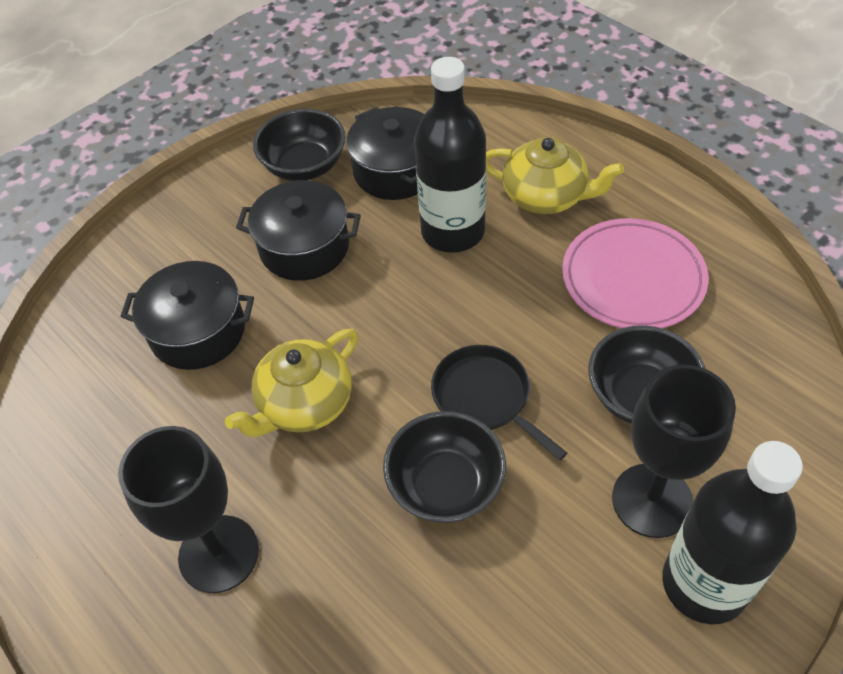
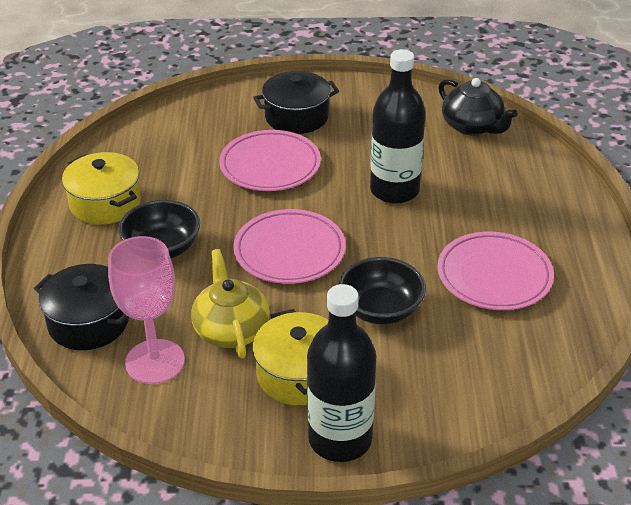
black bowl: [253,109,345,181] [383,411,506,523] [588,325,705,424] = 3 -> [118,200,200,258] [339,257,426,324] = 2
black goblet: [118,426,259,593] [612,365,736,538] = 2 -> none = 0
black pan: [431,345,567,460] = 1 -> none = 0
black pot: [120,261,254,370] [236,180,361,281] [346,107,424,200] = 3 -> [34,264,129,350] [253,71,339,134] = 2
black teapot: none = 0 -> [438,78,518,135] = 1
pink goblet: none = 0 -> [108,236,185,384] = 1
pink plate: [562,218,709,328] = 1 -> [219,130,321,191] [233,209,346,284] [437,232,554,310] = 3
yellow pot: none = 0 -> [62,152,141,225] [252,309,328,405] = 2
yellow teapot: [225,329,358,437] [486,137,624,214] = 2 -> [191,249,270,359] = 1

